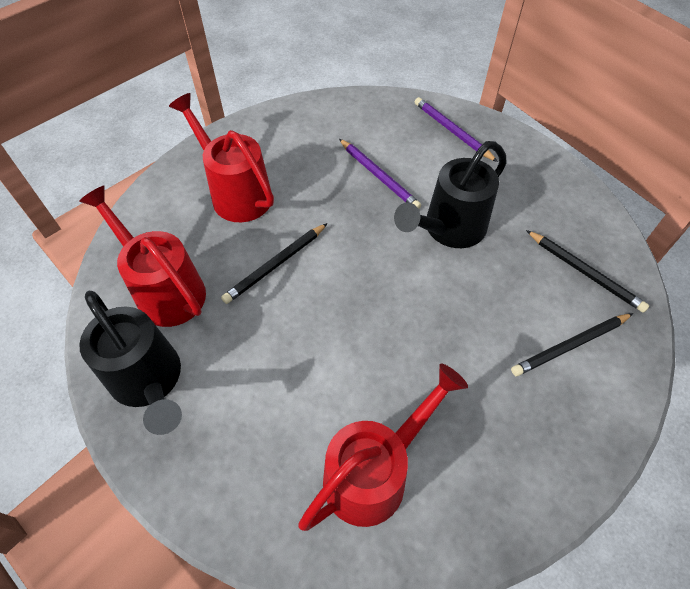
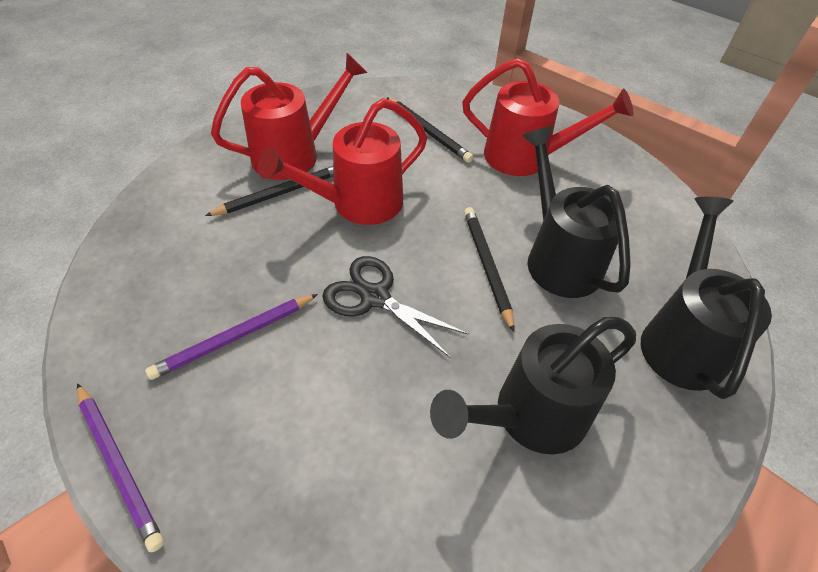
black scissors: none = 0 -> [322,256,469,358] = 1
black watering can: [79,291,182,435] [394,141,507,248] = 2 -> [430,317,636,454] [522,126,631,298] [641,197,772,399] = 3

